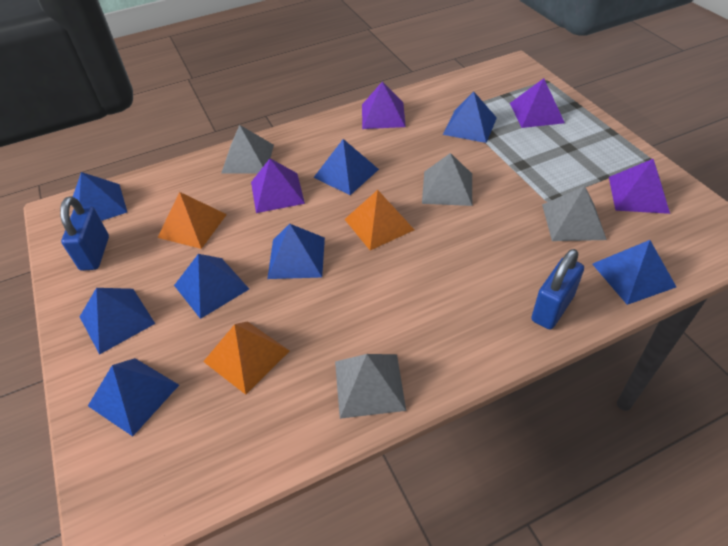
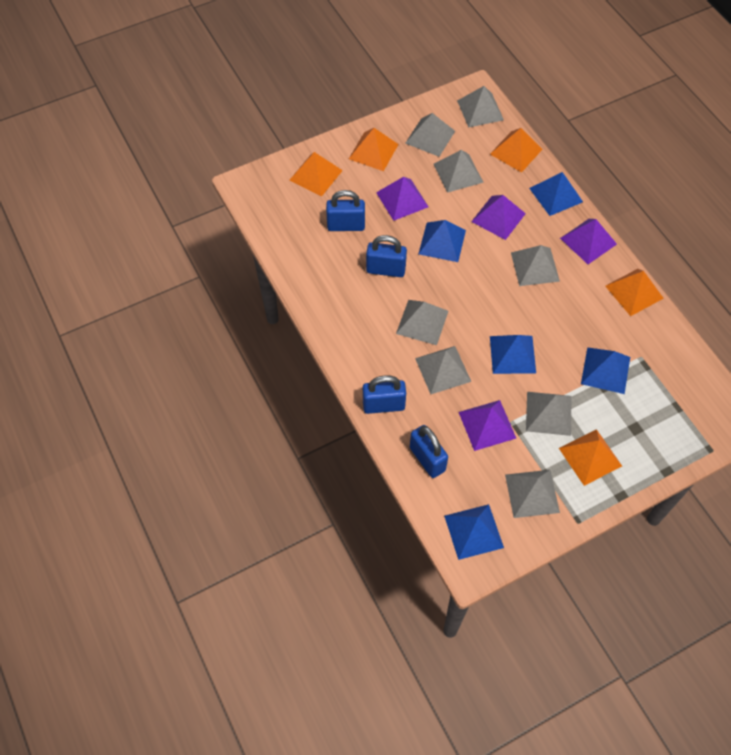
blue padlock: [60,196,109,271] [531,249,584,330] = 2 -> [326,190,365,231] [363,375,406,414] [366,235,407,277] [410,425,448,478] = 4
blue pyramid: [73,172,127,221] [80,288,155,355] [88,358,179,436] [174,254,249,319] [267,224,325,279] [313,139,379,195] [443,92,497,143] [592,240,676,305] = 8 -> [418,220,466,262] [444,504,504,560] [490,335,536,374] [529,172,583,216] [581,347,630,394] = 5
grey pyramid: [221,125,274,173] [335,354,406,419] [422,153,472,206] [542,186,607,241] = 4 -> [396,300,448,345] [405,113,455,157] [415,346,471,394] [434,150,484,193] [457,86,504,128] [505,470,560,518] [511,245,560,286] [526,392,571,436] = 8
orange pyramid: [157,192,227,249] [203,321,289,395] [344,190,414,250] = 3 -> [289,152,343,196] [349,128,399,171] [490,128,543,173] [559,429,622,486] [605,269,664,316] = 5

